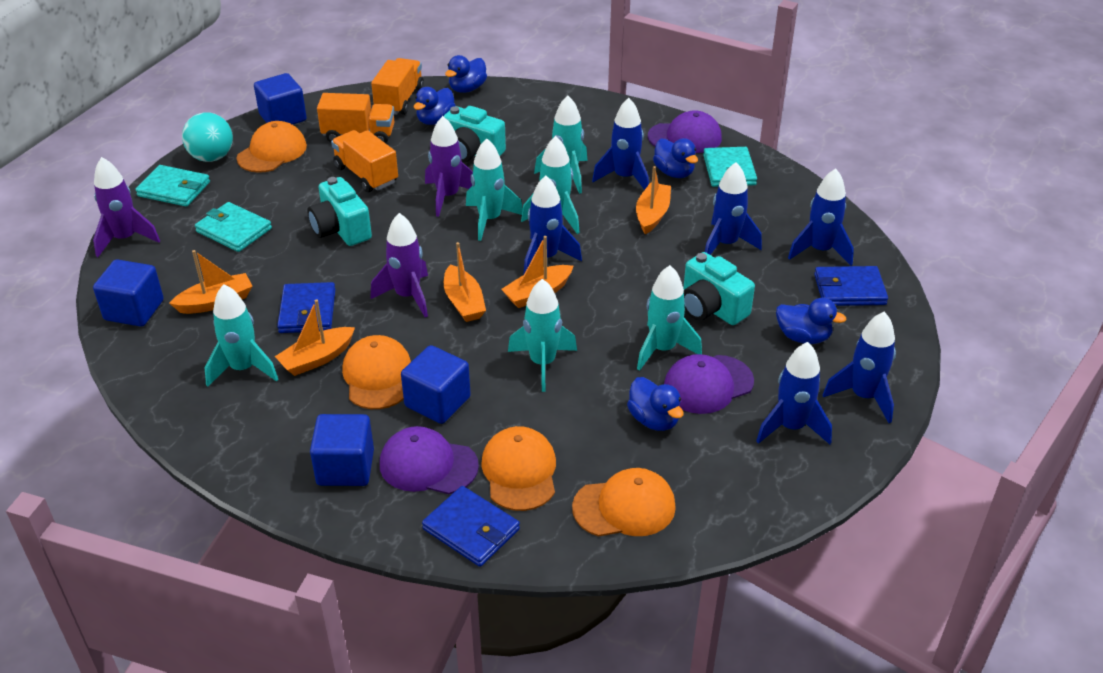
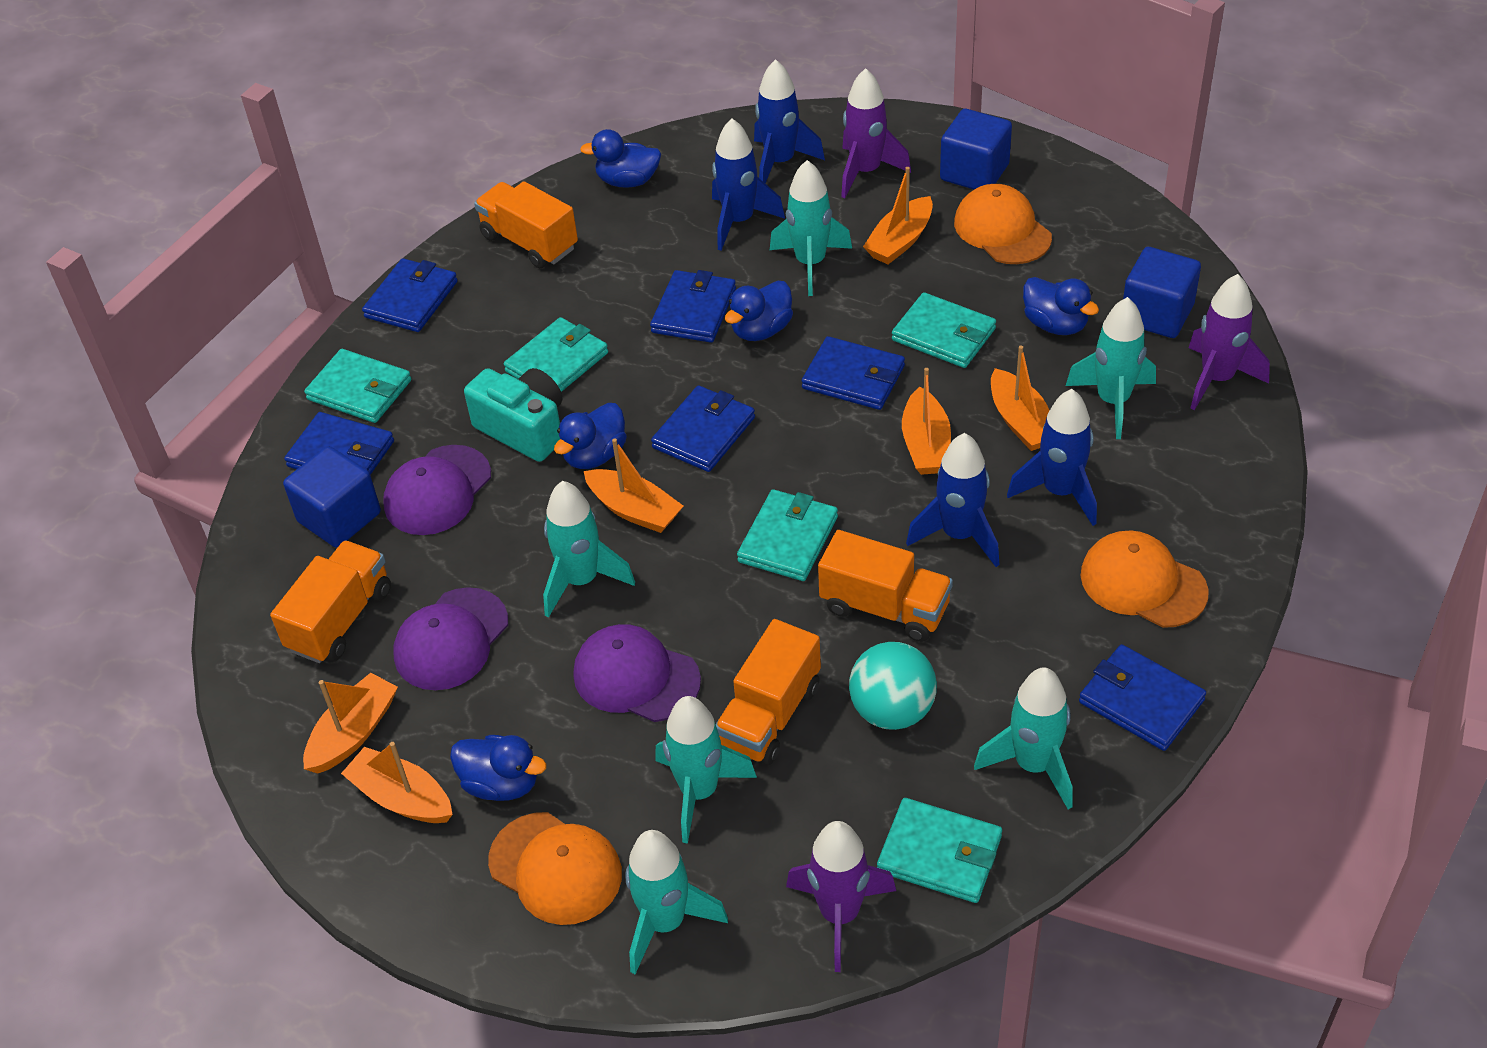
blue cube: [93,259,164,327] [254,73,307,125] [310,414,374,486] [401,345,471,424] = 4 -> [283,446,381,547] [940,109,1012,190] [1123,247,1201,338] = 3
blue rocket: [523,175,582,275] [592,98,649,190] [705,162,762,255] [756,342,832,444] [788,168,854,266] [823,312,896,423] = 6 -> [712,118,785,251] [754,59,825,184] [906,433,999,567] [1007,389,1097,526] = 4
blue wallet: [277,282,336,333] [422,486,520,567] [814,266,888,306] = 3 -> [284,412,394,475] [362,258,458,332] [650,270,736,343] [651,385,755,472] [802,336,905,410] [1079,644,1206,751] = 6
orange boat: [169,250,252,314] [275,299,355,376] [444,242,486,322] [501,236,573,308] [636,166,671,234] = 5 -> [303,673,398,774] [341,742,453,823] [584,438,683,533] [863,167,933,264] [902,368,951,475] [991,346,1050,451] = 6
orange cap: [236,121,307,173] [342,335,411,409] [481,426,556,511] [572,468,676,537] = 4 -> [488,812,622,925] [954,184,1052,264] [1081,530,1209,628] = 3
orange truck: [317,93,394,143] [331,130,398,192] [371,58,424,115] = 3 -> [270,540,391,663] [474,181,578,268] [716,619,821,765] [818,530,953,642] = 4
turquoise camera: [307,177,372,246] [444,106,506,163] [683,252,755,325] = 3 -> [464,368,562,462] = 1
turquoise wallet: [135,165,210,207] [195,202,272,252] [703,147,757,187] = 3 -> [304,349,411,423] [504,317,608,392] [737,489,838,581] [877,798,1002,903] [892,292,996,368] = 5

